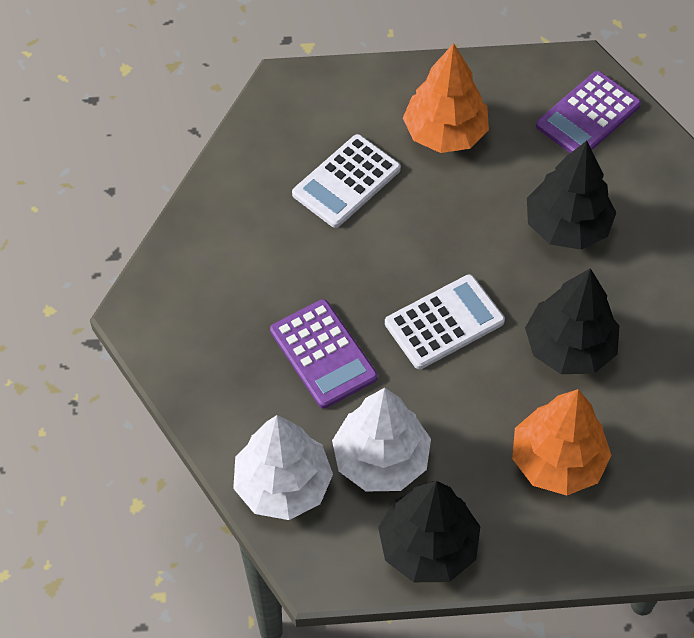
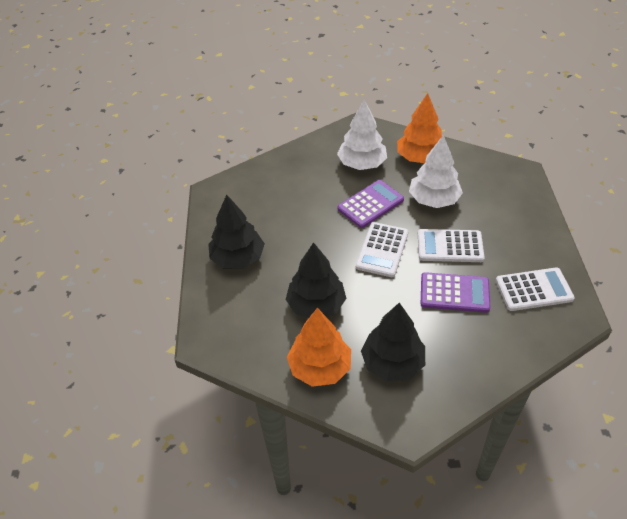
white calculator: [292,134,401,228] [385,275,505,369] = 2 -> [356,222,408,277] [418,229,485,262] [496,267,575,311] = 3

